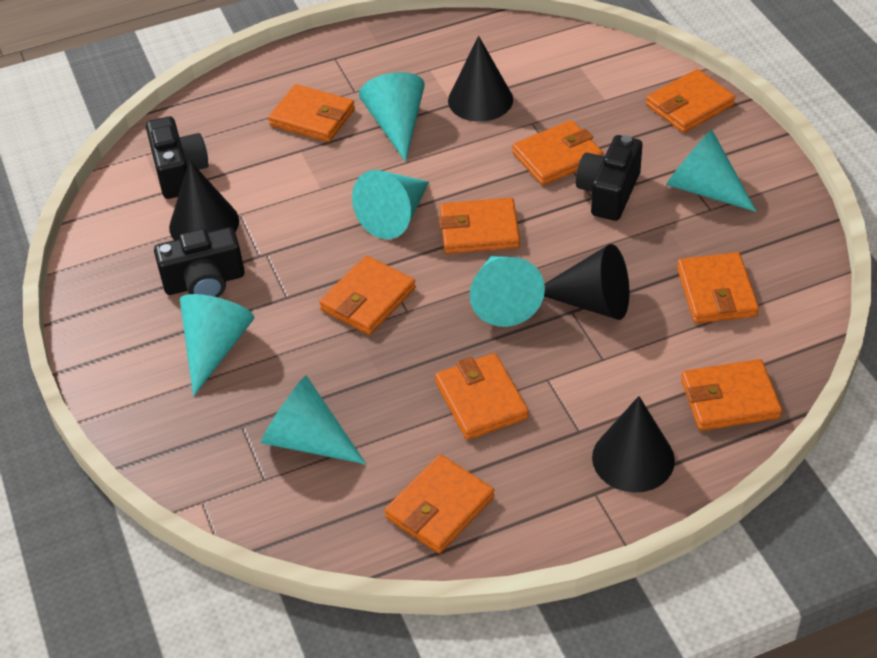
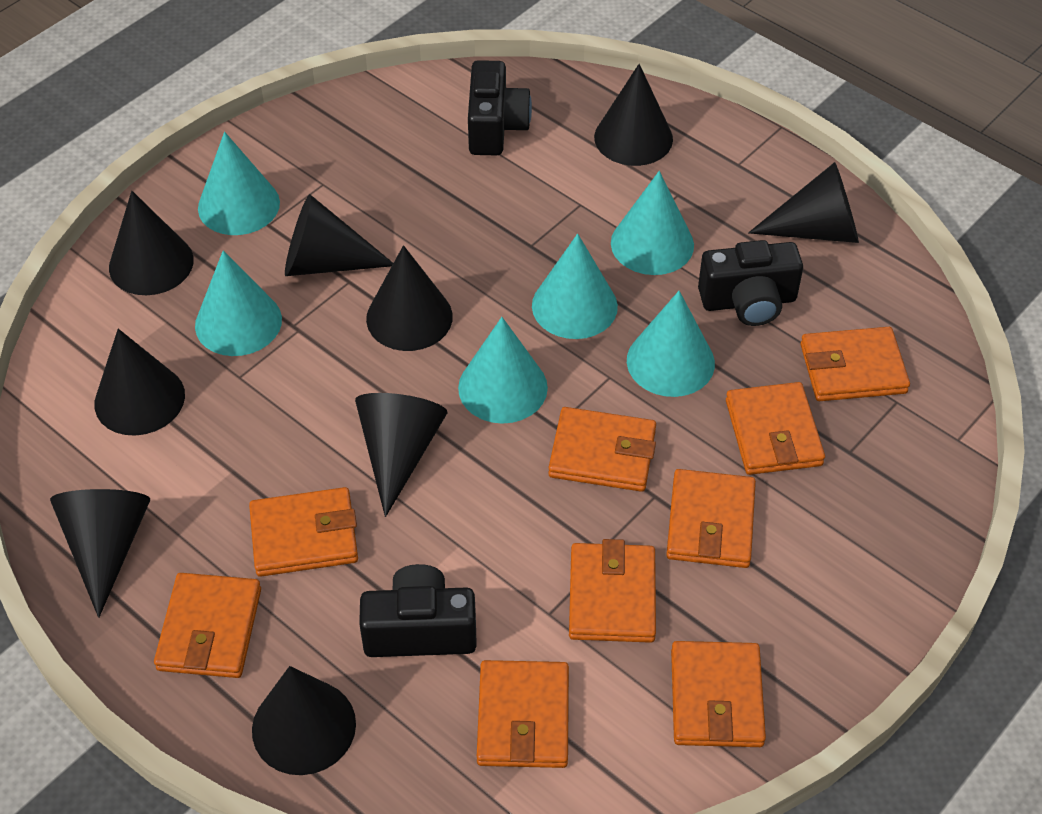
black cone: [169,160,239,240] [448,36,513,122] [544,244,629,320] [592,396,675,493] = 4 -> [50,489,150,618] [95,329,185,436] [109,191,194,295] [252,666,356,775] [285,194,393,276] [355,393,448,517] [366,245,453,351] [594,64,673,166] [748,162,859,243] = 9

